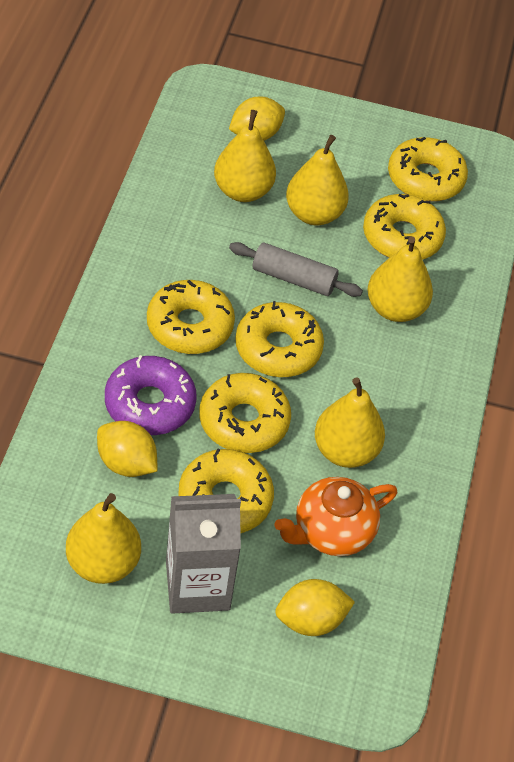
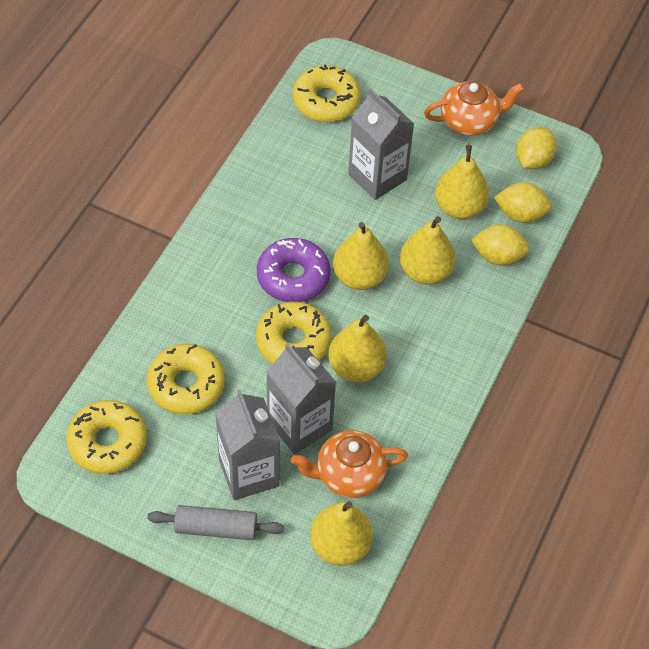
grey carton: [166,494,241,614] = 1 -> [215,390,280,500] [266,343,336,454] [348,89,414,200] = 3
orange teapot: [275,477,397,556] = 1 -> [291,430,408,498] [424,81,524,136] = 2
yellow donut: [147,280,235,354] [178,448,274,533] [199,373,291,453] [235,301,324,377] [363,194,446,260] [388,137,468,201] = 6 -> [67,400,147,474] [147,344,225,414] [256,301,332,364] [293,64,361,122] = 4

